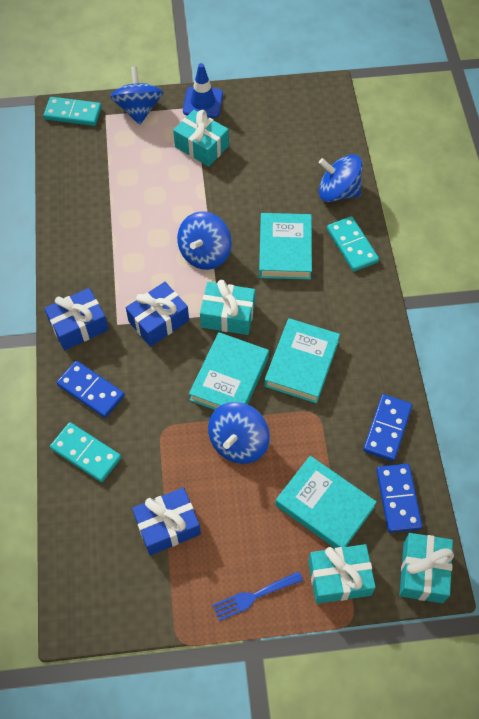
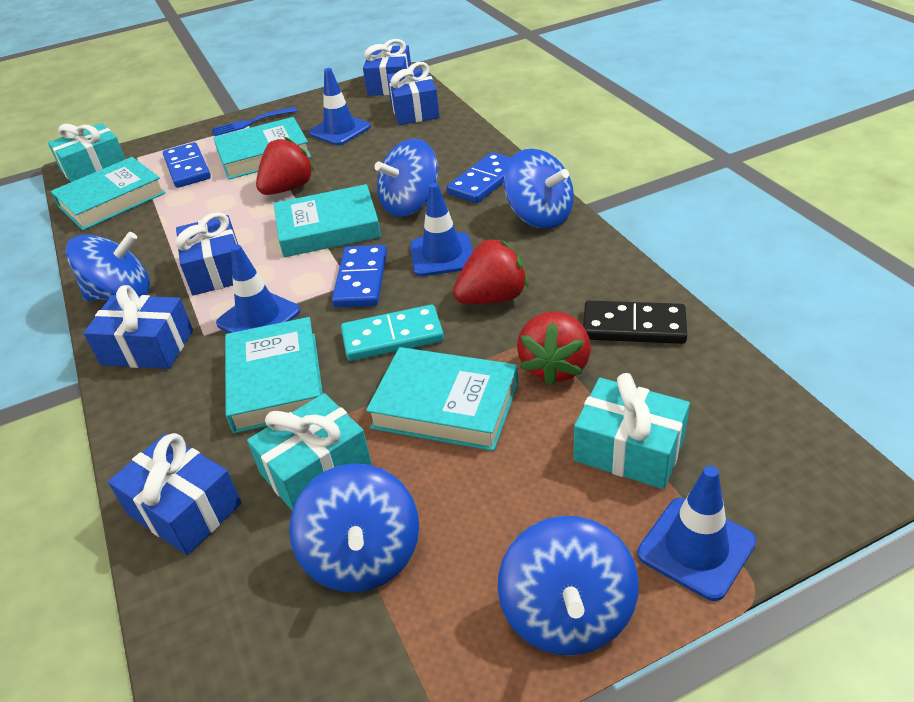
black domino: none = 0 -> [583,301,687,344] = 1
blue gift: [44,288,109,350] [126,282,189,347] [132,487,201,555] = 3 -> [84,285,193,369] [108,433,241,555] [175,212,238,295] [363,39,411,96] [387,62,440,125] = 5
blue spinning top: [110,67,163,125] [177,211,232,270] [208,402,270,464] [319,154,363,202] = 4 -> [66,232,150,301] [289,463,419,592] [375,139,438,217] [498,516,639,655] [504,149,574,229] = 5
blue traffic cone: [183,63,223,118] = 1 -> [216,245,301,333] [309,68,371,146] [410,183,473,276] [637,466,756,601] = 4
red strawberry: none = 0 -> [256,137,315,195] [453,239,528,304] [517,311,591,386] = 3
turquoise book: [189,332,269,410] [259,213,312,280] [264,318,340,403] [275,456,377,548] = 4 -> [51,157,166,230] [213,117,311,179] [225,317,323,433] [274,184,381,257] [366,347,518,451] = 5
turquoise domino: [43,97,102,126] [50,422,121,482] [327,216,379,271] = 3 -> [341,305,444,361] = 1
turquoise gift: [173,110,229,167] [200,280,255,335] [308,544,376,604] [400,533,454,603] = 4 -> [48,123,125,182] [247,393,371,511] [574,373,690,489] = 3

